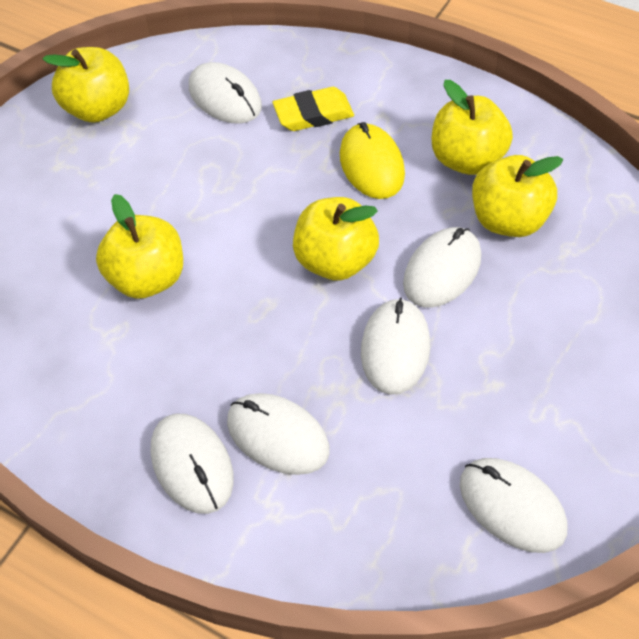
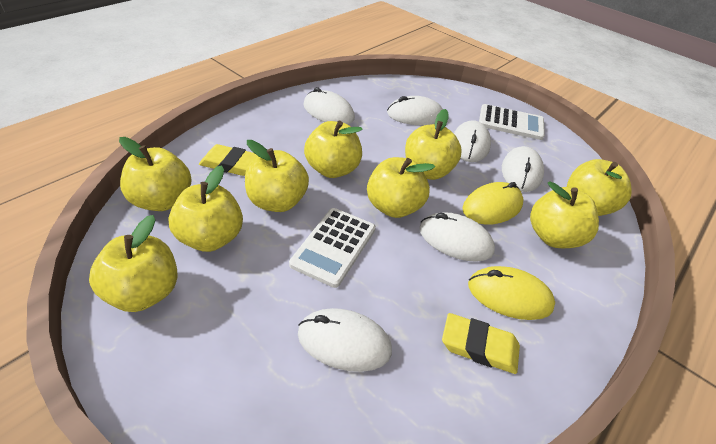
white calculator: none = 0 -> [289,208,376,288] [479,104,545,140] = 2
yellow apple: [43,47,129,123] [96,194,183,299] [293,197,379,281] [432,80,513,175] [472,155,563,237] = 5 -> [89,215,178,312] [119,137,192,211] [168,166,243,252] [245,140,309,212] [304,120,363,178] [367,157,435,218] [405,109,462,180] [530,181,599,248] [567,159,632,216] = 9
yellow eraser: [273,87,354,131] = 1 -> [199,144,257,176] [442,313,520,374] = 2
yellow mouse: [340,122,405,199] = 1 -> [462,182,524,224] [468,266,555,320] = 2

